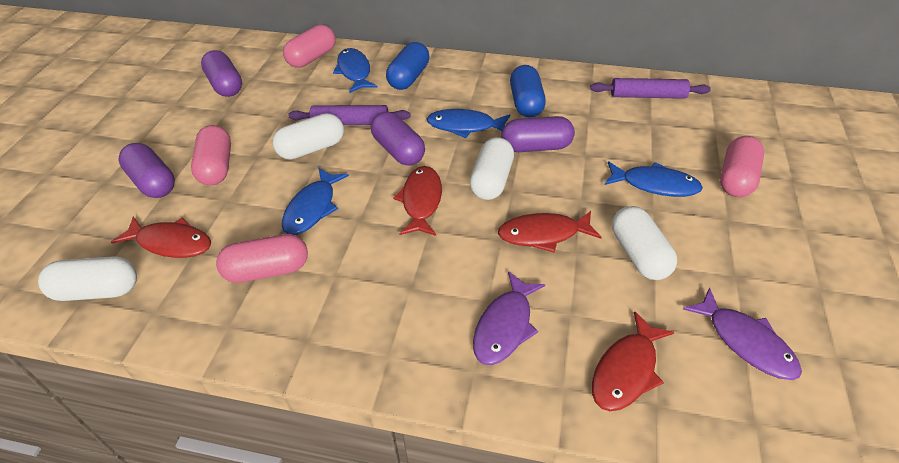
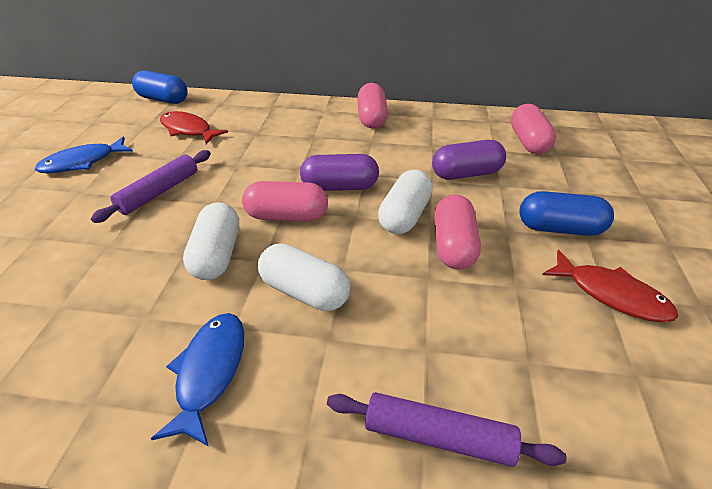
blue fish: [282,167,349,235] [333,48,377,93] [427,109,511,138] [604,161,703,197] = 4 -> [35,137,133,173] [151,313,244,447] = 2
purple capsule: [118,143,175,198] [201,50,242,97] [371,112,425,165] [501,116,575,152] = 4 -> [300,154,379,191] [432,140,506,180] = 2
purple fish: [473,271,545,365] [683,288,802,380] = 2 -> none = 0
red fish: [111,216,211,258] [393,166,442,236] [498,211,602,253] [592,312,674,411] = 4 -> [160,111,228,144] [542,250,678,322] = 2
white capsule: [38,256,137,301] [273,113,344,159] [470,137,514,200] [612,206,677,280] = 4 -> [183,202,239,280] [258,243,350,311] [378,169,433,234] = 3

